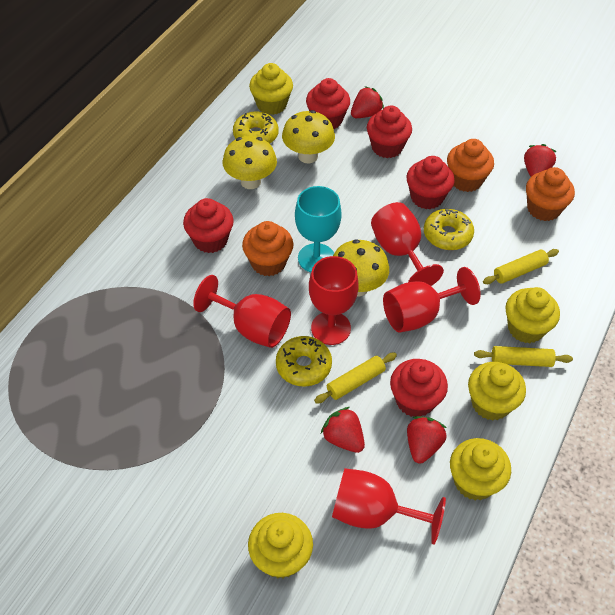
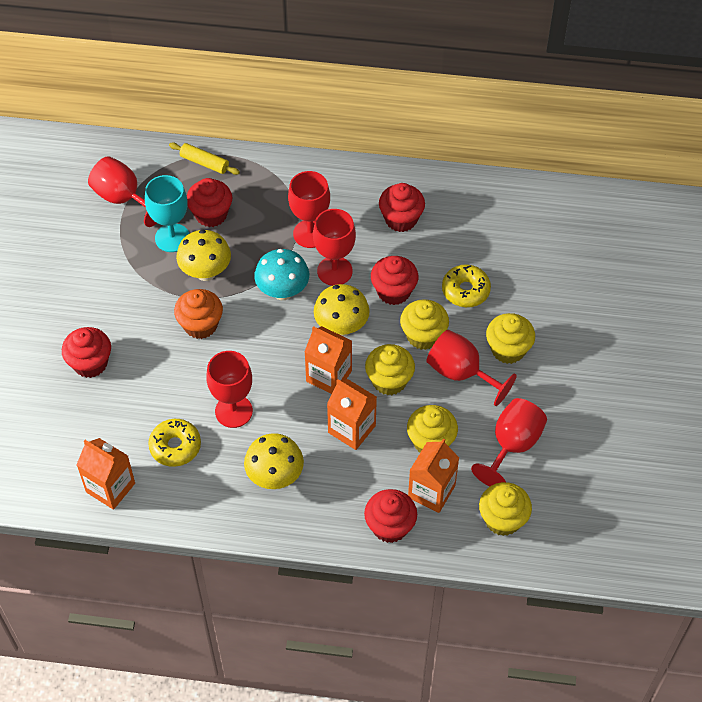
orange carton: none = 0 -> [77,438,135,510] [304,326,352,394] [327,379,377,450] [408,438,459,513] = 4
orange cupcake: [242,221,293,276] [447,139,494,192] [526,167,575,221] = 3 -> [174,289,223,339] = 1
red goblet: [193,275,291,348] [309,256,359,345] [332,468,446,544] [371,202,444,286] [383,267,481,332] = 5 -> [88,156,157,227] [206,351,253,428] [288,171,330,248] [313,209,356,286] [427,330,517,406] [471,398,547,487] = 6
red strawberry: [321,407,365,453] [351,86,384,118] [407,416,446,464] [524,144,557,177] = 4 -> none = 0
turquoise mushroom: none = 0 -> [254,249,309,300] = 1
yellow donut: [233,112,279,144] [276,336,332,387] [424,209,474,250] = 3 -> [148,419,201,467] [442,265,491,307] = 2
yellow rolling pin: [314,352,397,404] [474,346,573,367] [483,249,559,284] = 3 -> [169,142,240,175] = 1

